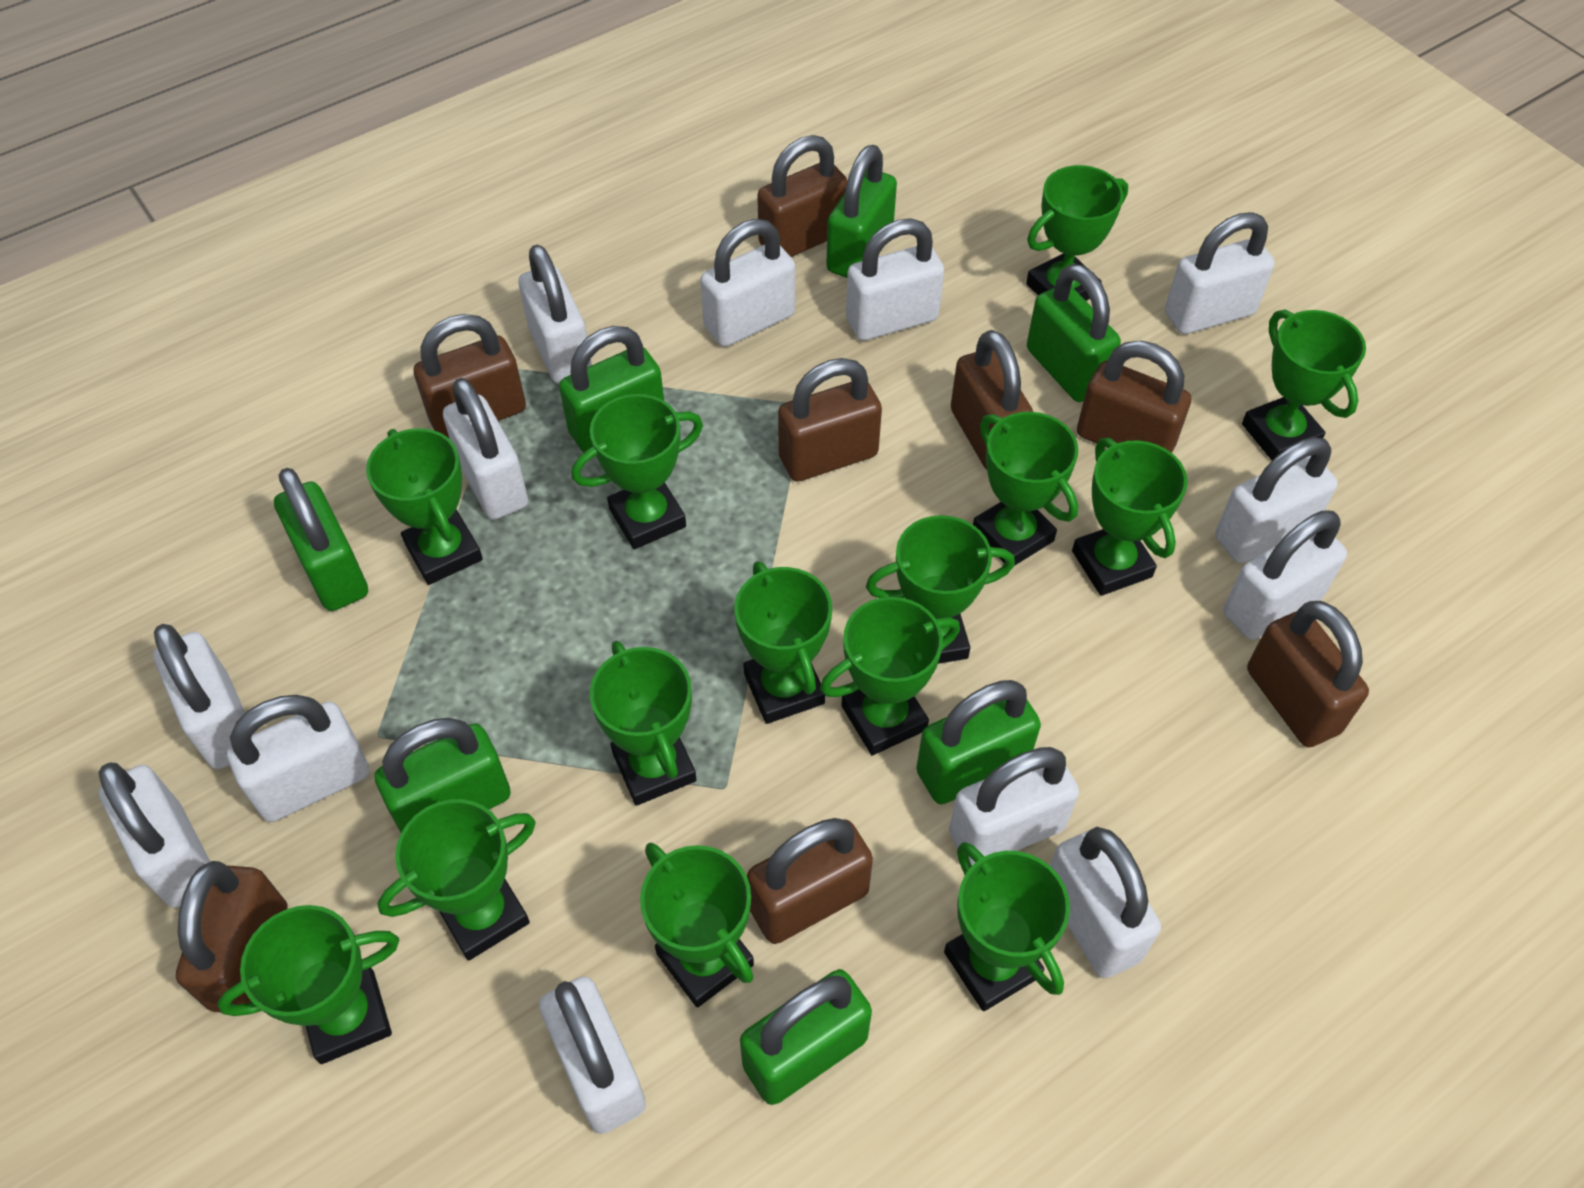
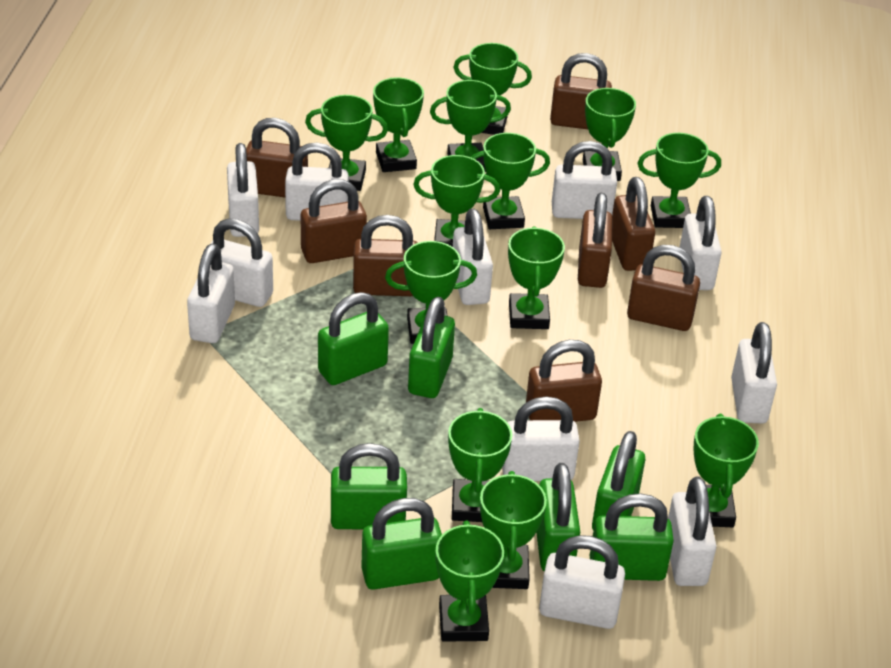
white padlock: [98,763,210,908] [153,624,255,769] [227,695,369,822] [443,378,528,520] [518,245,592,384] [539,976,646,1134] [700,219,795,347] [846,218,944,341] [949,747,1079,865] [1050,827,1161,978] [1165,212,1275,334] [1215,437,1338,563] [1223,510,1347,640] = 13 -> [187,244,235,343] [210,219,273,307] [227,143,259,237] [285,143,349,221] [453,208,493,305] [502,397,580,481] [539,535,625,629] [552,141,617,219] [668,477,716,586] [679,196,722,290] [731,322,777,424] = 11

